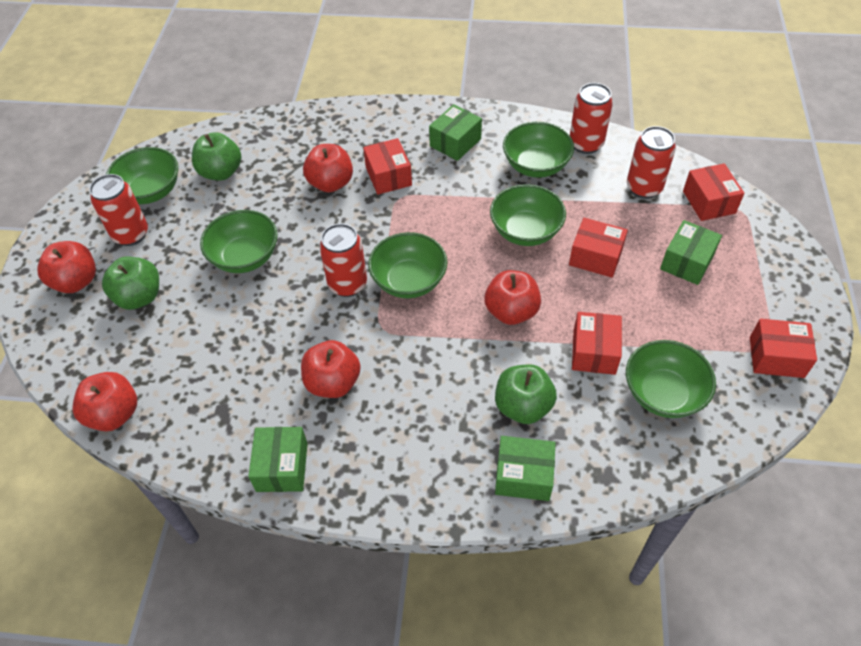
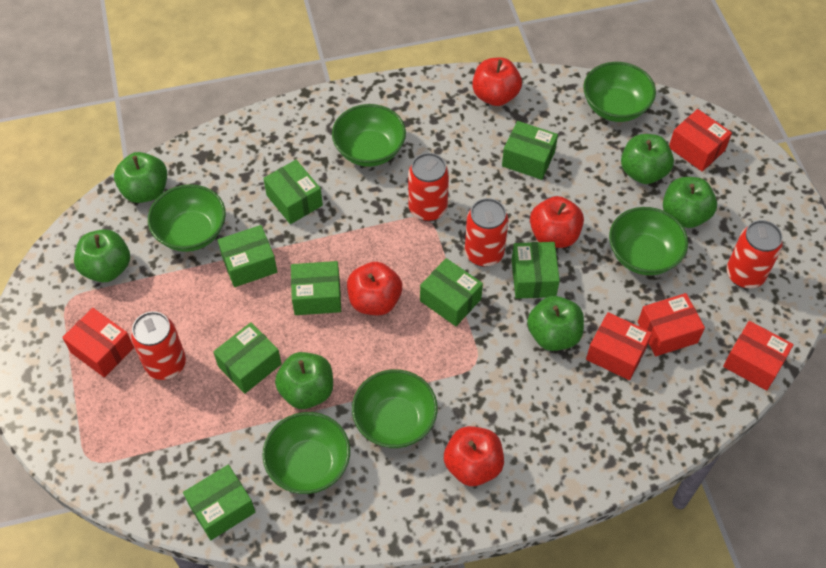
green apple: [102,257,159,310] [192,132,241,180] [495,364,557,424] = 3 -> [74,229,130,282] [114,152,167,203] [275,352,333,409] [527,296,584,351] [621,134,674,184] [663,177,717,228] = 6
green box: [248,427,308,492] [429,104,482,161] [495,436,556,501] [660,220,722,285] = 4 -> [183,465,255,540] [213,322,282,394] [218,225,277,287] [263,160,323,224] [291,261,341,315] [420,258,483,326] [502,121,558,180] [512,242,560,299] = 8
red apple: [37,241,96,293] [72,372,137,431] [301,340,361,398] [303,144,353,192] [484,270,541,325] = 5 -> [347,262,402,315] [444,426,504,486] [472,58,522,106] [530,196,584,248] = 4

